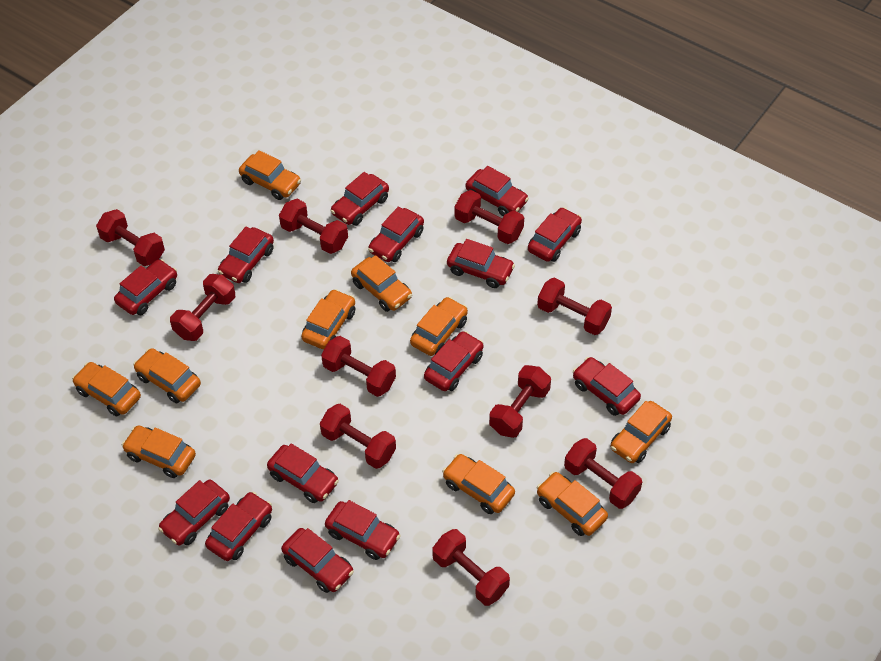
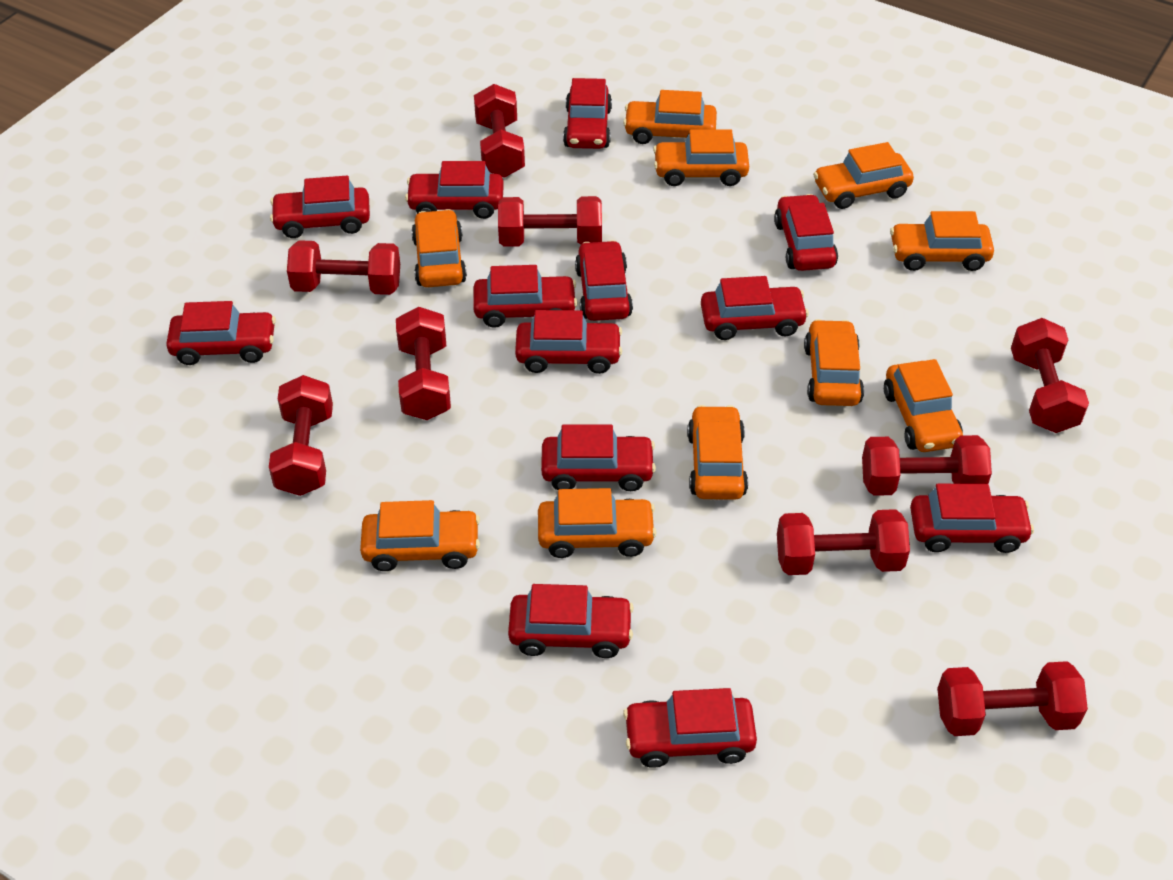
red car: [114,259,177,315] [158,479,230,546] [205,492,272,561] [218,227,274,283] [267,443,339,503] [281,528,354,593] [325,500,400,560] [330,172,389,226] [368,207,424,262] [424,331,483,391] [447,239,515,288] [465,166,529,217] [528,207,582,262] [573,357,641,416] = 14 -> [166,301,276,365] [270,176,370,238] [405,161,504,219] [473,265,578,328] [508,584,634,658] [515,310,622,374] [541,425,656,491] [563,78,612,149] [575,240,633,321] [623,688,757,768] [701,276,809,340] [774,194,838,271] [910,484,1034,553] = 13
red dumbbell: [96,209,165,266] [170,274,235,341] [279,199,348,254] [320,404,396,469] [321,336,396,397] [432,529,510,606] [454,190,524,244] [489,365,551,438] [537,278,612,335] [564,438,642,509] = 10 -> [269,375,333,496] [287,240,400,295] [396,307,451,420] [474,84,525,178] [498,196,602,247] [777,509,910,575] [862,435,992,496] [937,661,1088,736] [1011,318,1089,433] = 9

